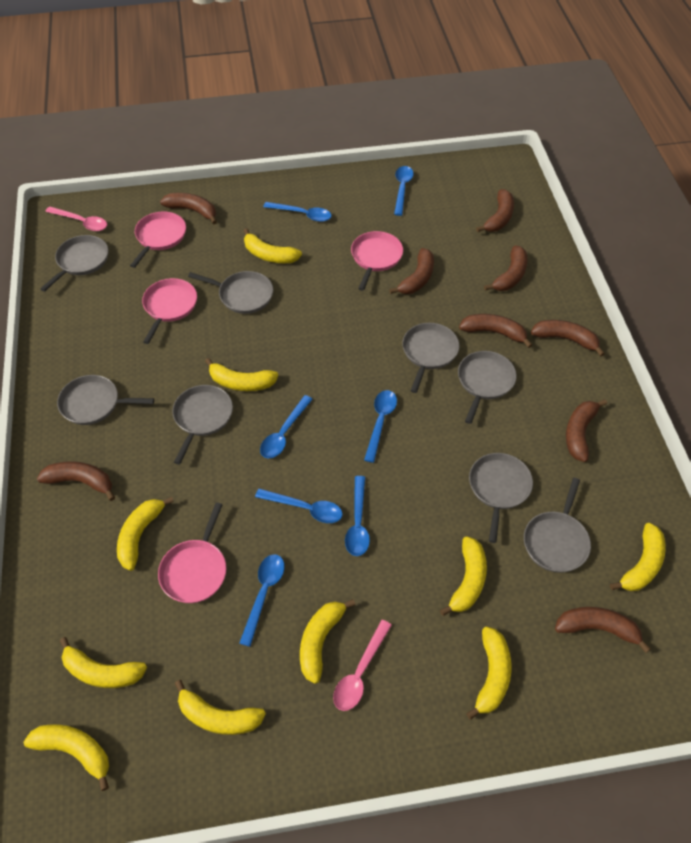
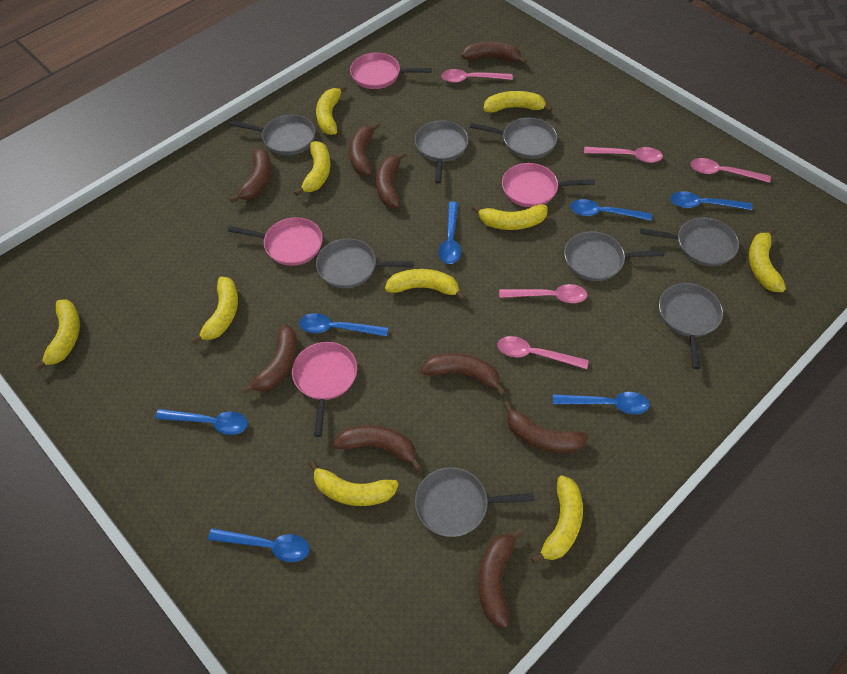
pink spoon: [45,206,107,231] [333,620,392,711] = 2 -> [441,69,513,83] [497,336,589,369] [499,284,588,303] [584,147,663,163] [690,158,771,183] = 5

